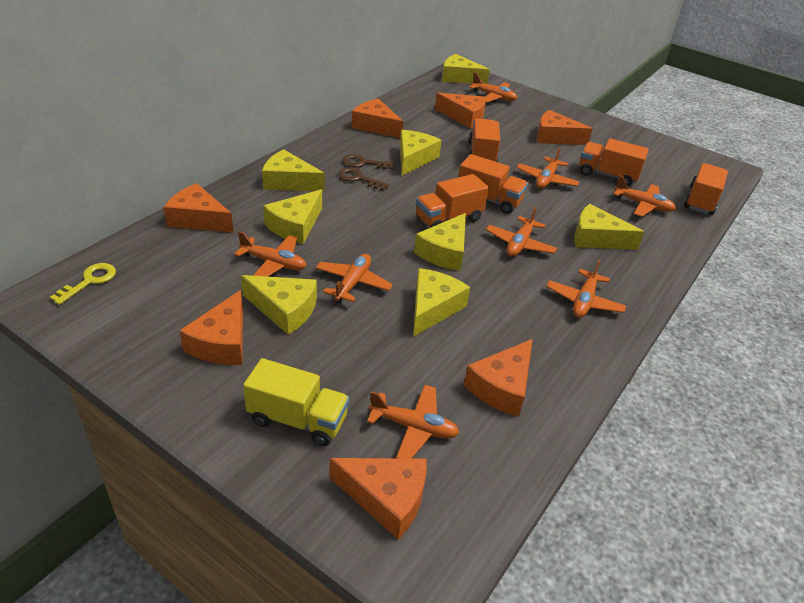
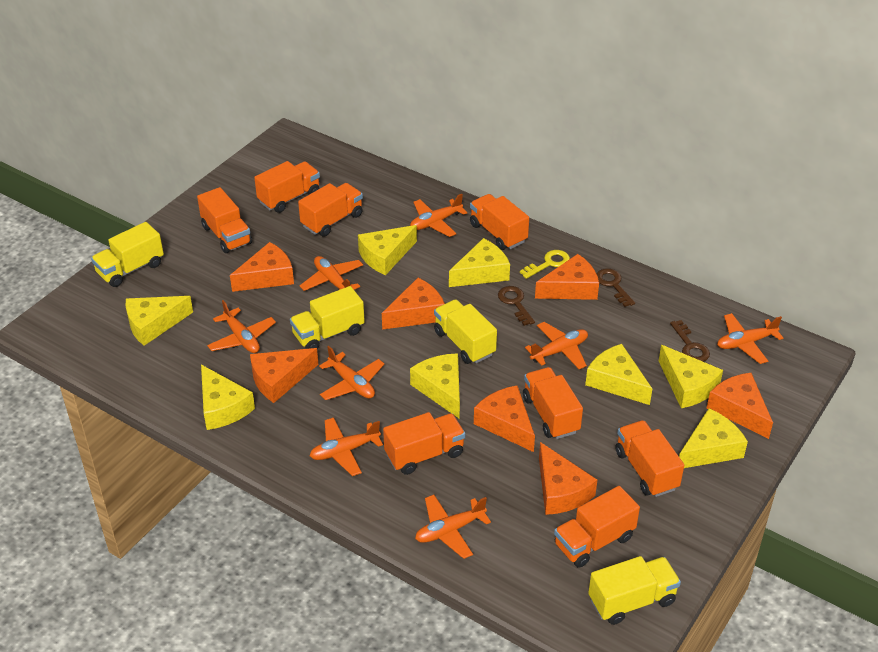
brown key: [338,167,389,191] [342,154,395,169] = 2 -> [498,286,535,326] [596,268,635,307] [670,320,710,362] = 3
orange truck: [416,174,489,228] [459,154,528,214] [468,118,500,162] [579,138,649,186] [684,163,728,215] = 5 -> [197,187,252,253] [254,161,320,213] [298,183,363,237] [383,412,465,475] [470,194,529,250] [523,367,583,439] [554,486,640,568] [615,420,684,497] = 8
yellow truck: [243,358,349,446] = 1 -> [91,222,164,287] [290,286,365,349] [434,299,497,364] [588,556,681,625] = 4

